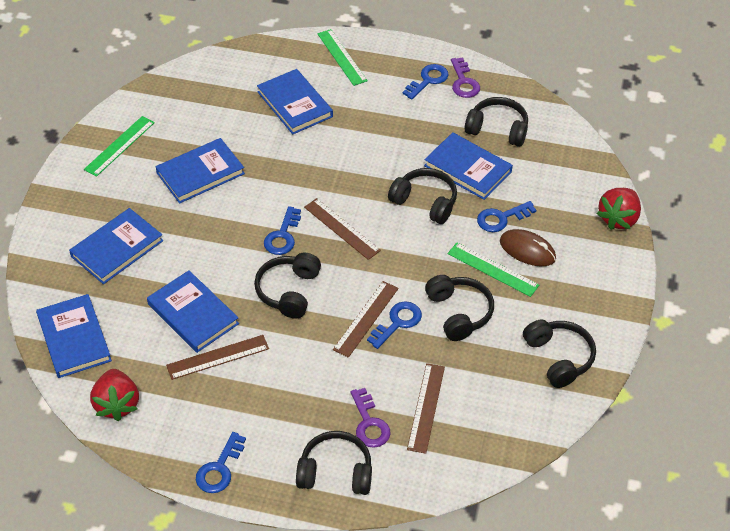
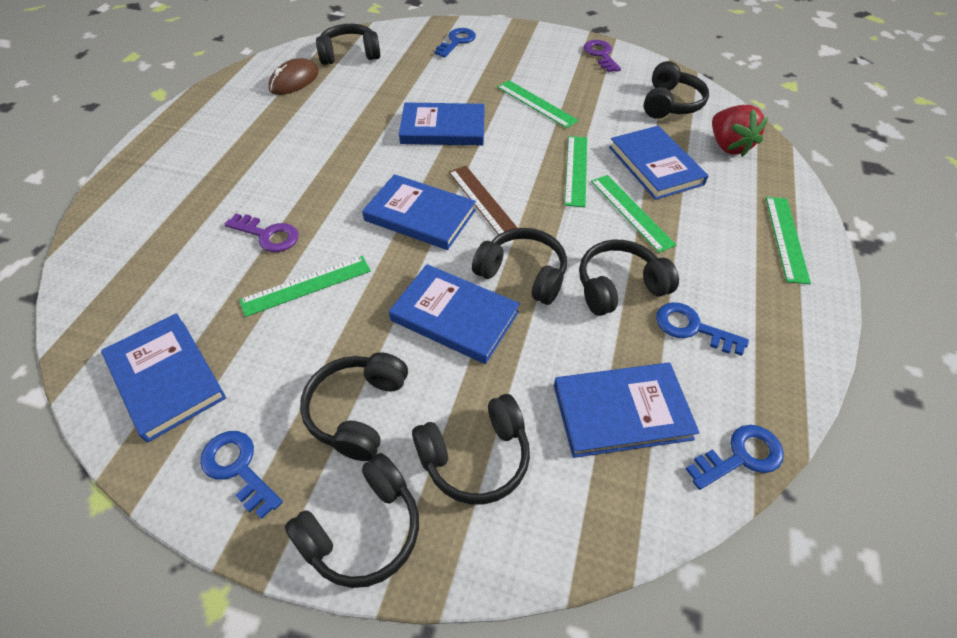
black headphones: [254,252,321,318] [296,431,372,495] [388,168,457,224] [425,275,494,341] [465,97,528,147] [523,320,596,388] = 6 -> [285,453,419,588] [300,352,408,461] [316,24,380,65] [412,394,530,505] [472,228,567,305] [579,240,679,316] [644,61,709,119] = 7
blue key: [196,432,246,493] [264,206,301,255] [367,301,422,349] [403,64,449,100] [477,201,536,232] = 5 -> [200,431,283,519] [434,28,476,57] [656,302,749,356] [686,425,784,490] = 4
brown ruler: [166,335,269,380] [304,198,381,260] [333,281,399,358] [407,363,445,454] = 4 -> [449,166,517,235] = 1
green ruler: [84,116,155,177] [317,29,368,86] [448,243,539,297] = 3 -> [239,256,371,317] [497,80,579,128] [564,136,587,207] [591,175,676,253] [766,197,811,284] = 5
red strawberry: [90,369,139,421] [596,188,641,230] = 2 -> [712,105,768,157] = 1

